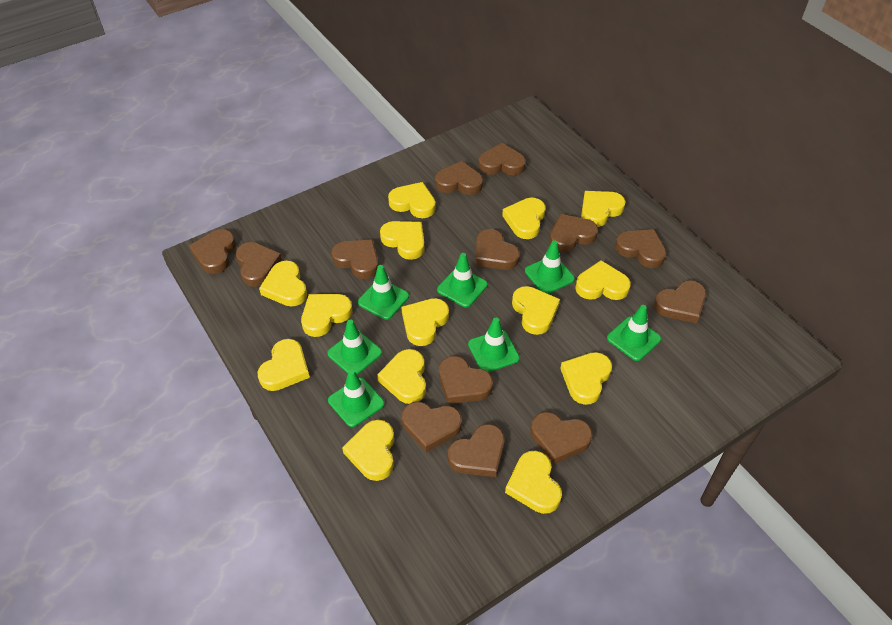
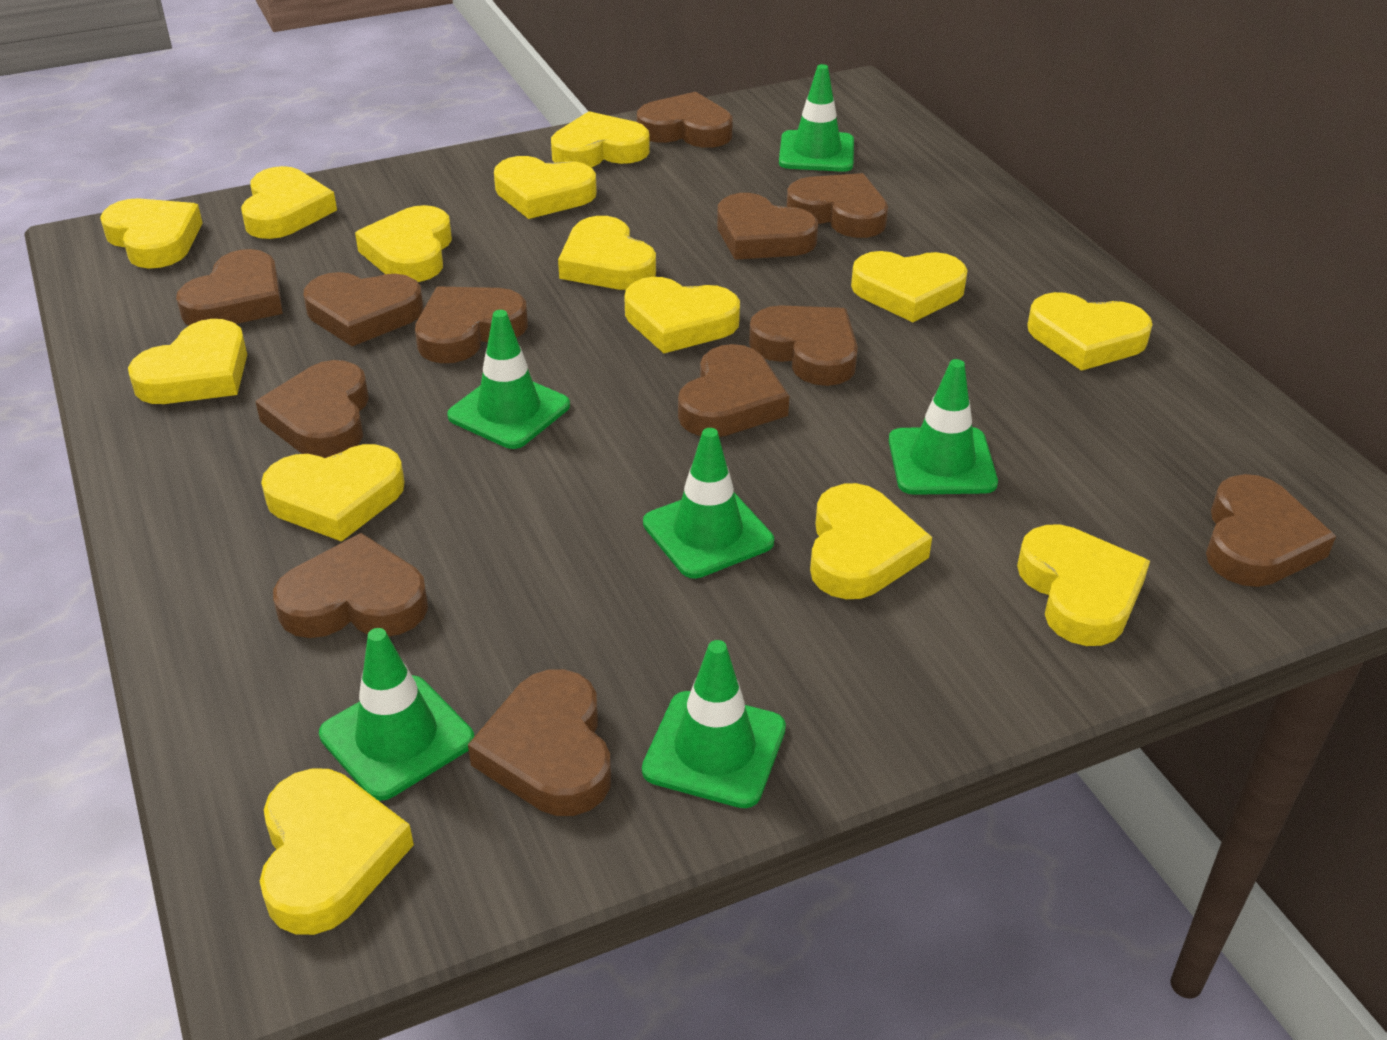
brown heart: [189,229,236,274] [236,242,282,287] [331,239,379,279] [402,402,462,453] [435,161,483,195] [439,356,493,404] [448,424,505,477] [476,229,520,270] [478,143,526,175] [530,412,592,464] [549,214,598,252] [615,229,667,268] [654,280,706,324] = 13 -> [176,249,283,325] [255,360,369,458] [273,533,428,638] [303,272,423,346] [415,286,528,363] [468,669,611,816] [637,92,733,148] [678,344,789,437] [717,193,818,260] [749,305,858,386] [786,173,888,238] [1206,474,1336,587] = 12
green traffic cone: [327,319,382,375] [328,369,385,427] [358,265,409,320] [437,253,488,307] [468,318,520,372] [525,240,575,294] [607,305,661,361] = 7 -> [319,628,475,801] [447,310,570,449] [642,640,786,808] [643,428,774,579] [779,64,854,172] [889,359,998,495] = 6

